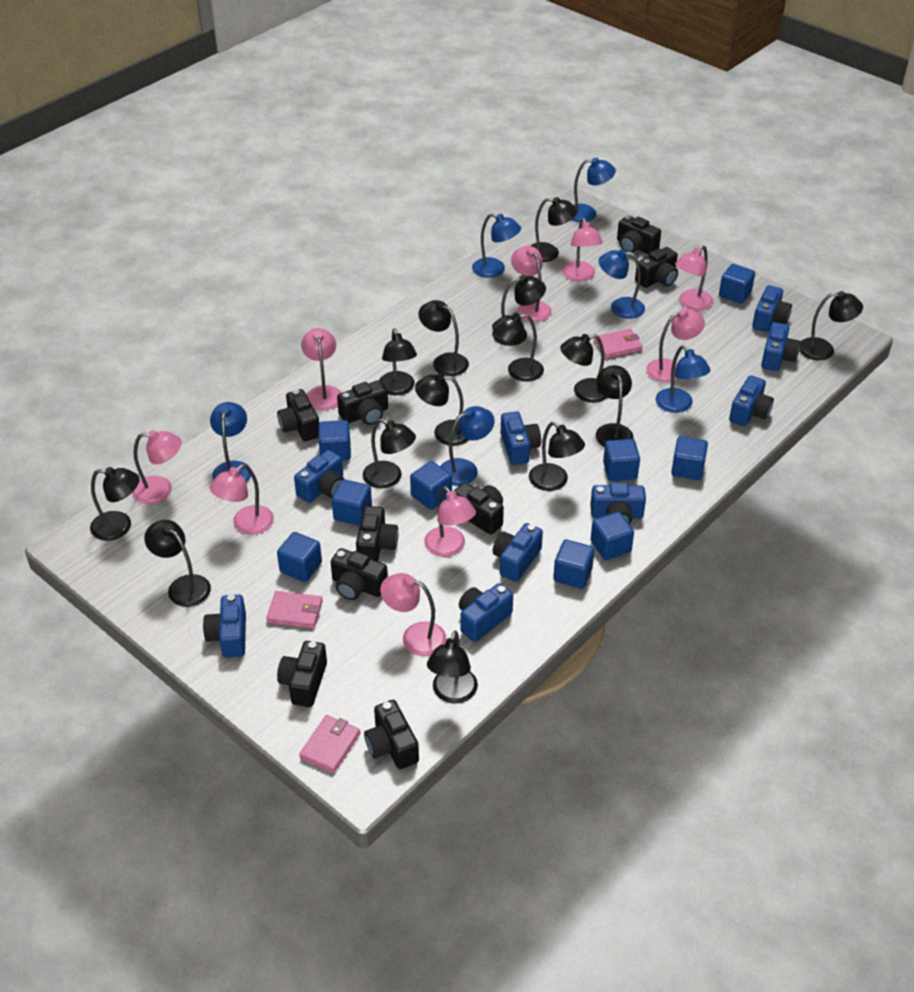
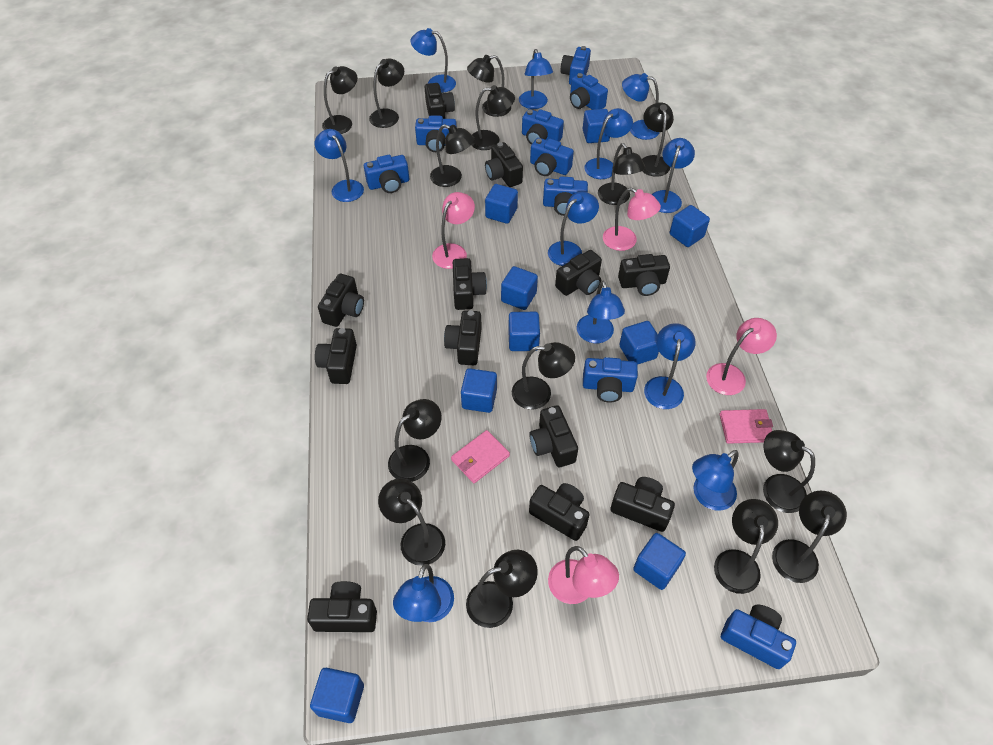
black camera: [277,389,319,441] [277,641,327,707] [331,548,388,600] [337,380,388,425] [356,506,398,561] [364,700,419,769] [454,482,504,535] [617,215,661,254] [635,247,678,288] = 9 -> [307,581,377,632] [315,328,357,384] [318,274,364,327] [425,83,455,119] [444,310,482,365] [453,258,487,310] [485,142,523,187] [529,405,578,467] [529,483,590,541] [555,250,602,296] [610,477,675,532] [618,254,670,296] = 12
blue lamp: [210,402,251,483] [440,406,495,486] [472,213,521,278] [571,157,616,222] [599,249,645,319] [656,345,711,413] = 6 -> [315,129,364,202] [393,564,454,622] [410,28,456,93] [519,49,553,109] [548,191,599,266] [577,281,625,343] [584,108,633,179] [622,73,660,140] [644,323,695,409] [652,138,695,213] [692,450,739,511] = 11
pink lamp: [132,430,182,504] [209,464,274,535] [301,328,342,410] [380,573,446,656] [424,486,476,557] [511,246,552,322] [562,218,603,281] [646,309,705,382] [675,246,713,311] = 9 -> [432,192,475,269] [548,546,619,604] [603,188,661,251] [706,318,777,395] = 4
pink wallet: [266,591,323,629] [299,715,360,773] [594,329,643,359] = 3 -> [451,430,510,483] [720,409,773,444] = 2

